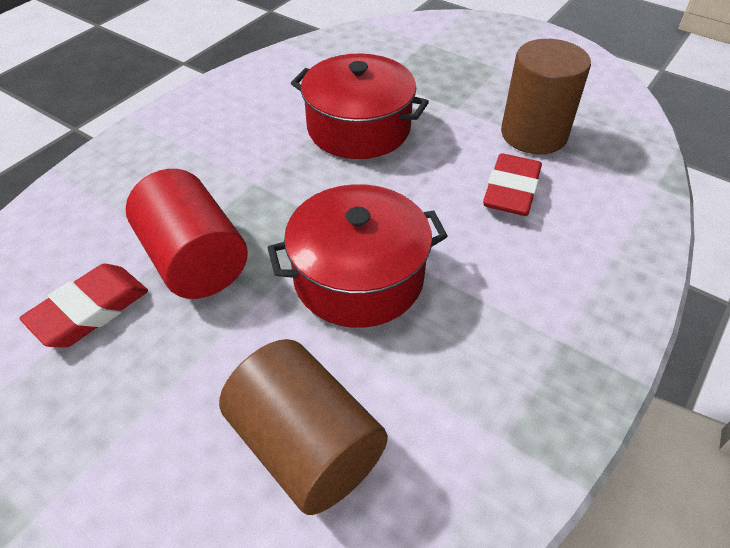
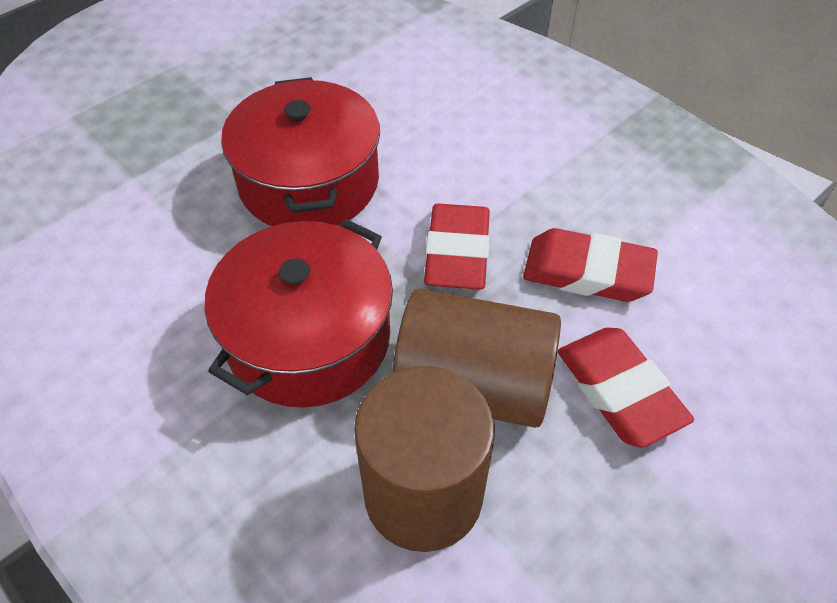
red cylinder: [126,169,248,299] = 1 -> none = 0
red eraser: [19,264,148,348] [483,153,542,216] = 2 -> [424,203,490,290] [523,228,658,302] [558,328,694,448] = 3

